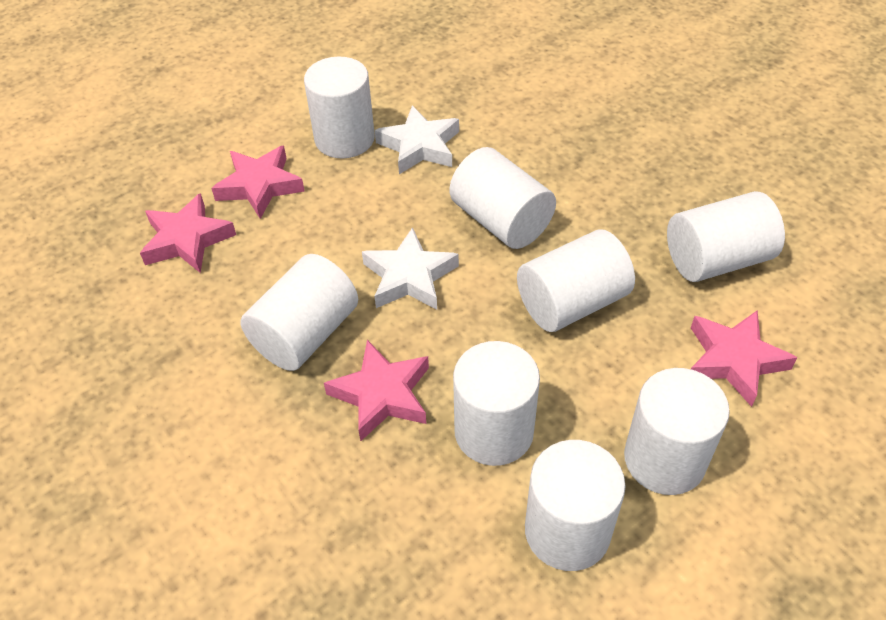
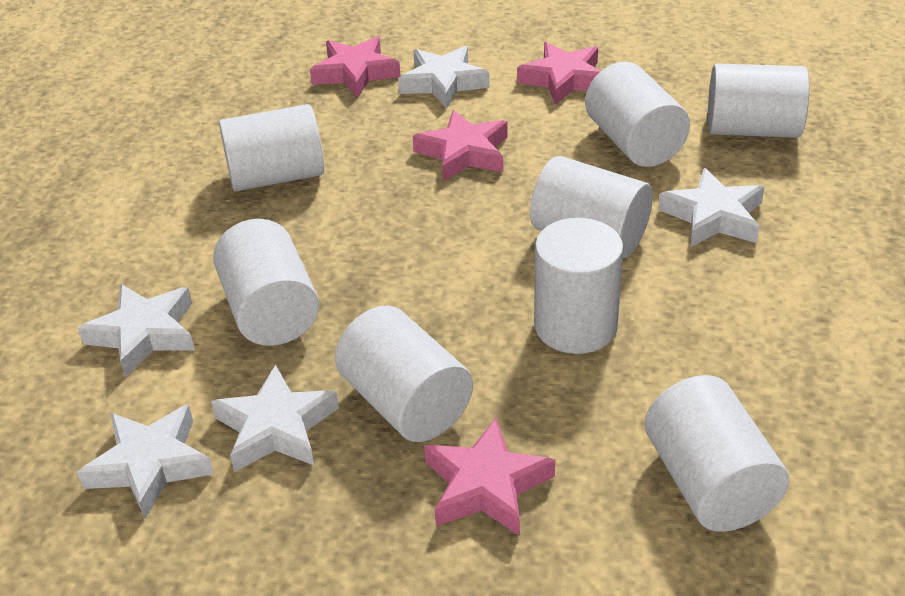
white star: [362,227,459,310] [375,105,459,174] = 2 -> [77,404,214,519] [78,284,195,377] [211,364,339,472] [398,46,490,109] [658,168,764,247] = 5

